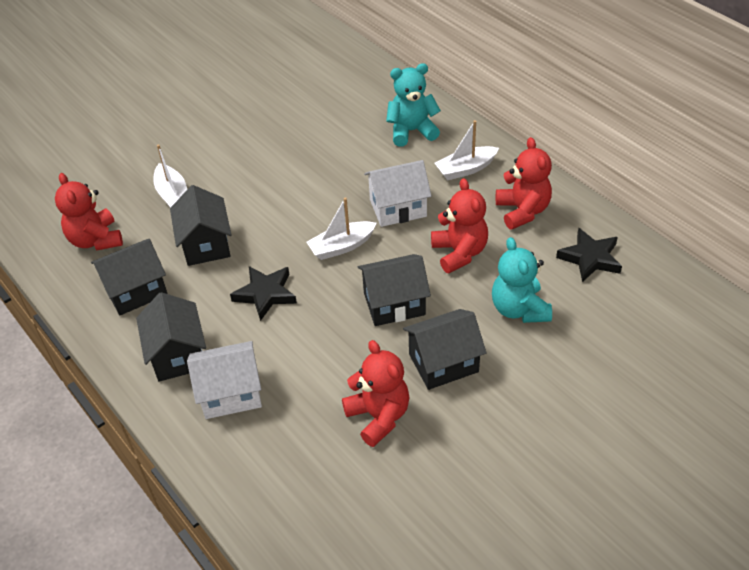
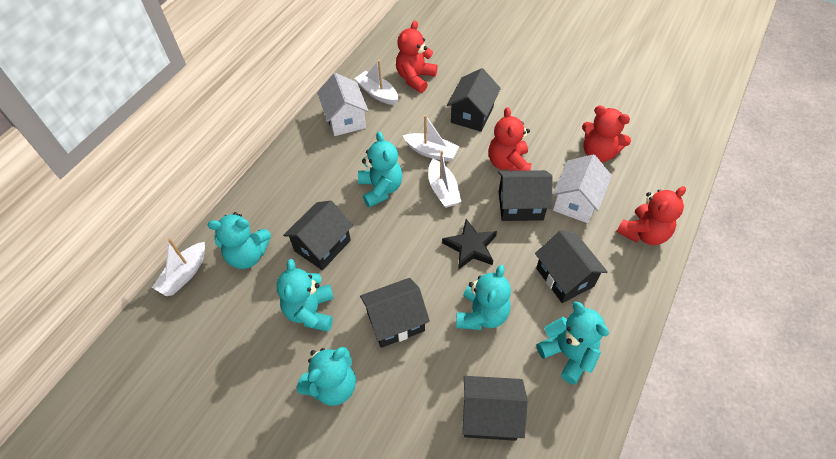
black house: [91,239,167,315] [136,292,206,382] [170,185,232,266] [358,254,431,326] [403,309,487,390] = 5 -> [283,201,353,270] [360,278,430,348] [447,68,501,132] [462,376,528,441] [498,170,553,221] [535,230,608,303] = 6
black star: [230,266,297,321] [556,228,622,282] = 2 -> [442,219,497,270] = 1
turquoise teddy bear: [386,63,441,146] [492,237,552,323] = 2 -> [208,212,271,269] [276,259,334,332] [297,347,356,406] [358,132,403,208] [456,265,511,330] [536,302,609,385] = 6
white boat: [153,144,187,207] [307,197,377,260] [434,120,499,181] = 3 -> [152,238,205,296] [354,60,398,105] [403,115,459,162] [428,151,461,208] = 4

